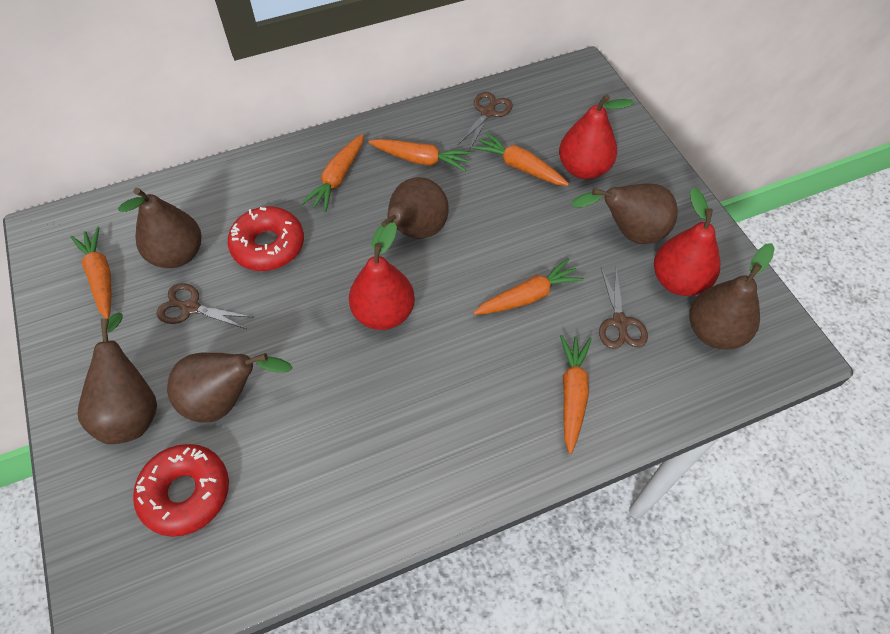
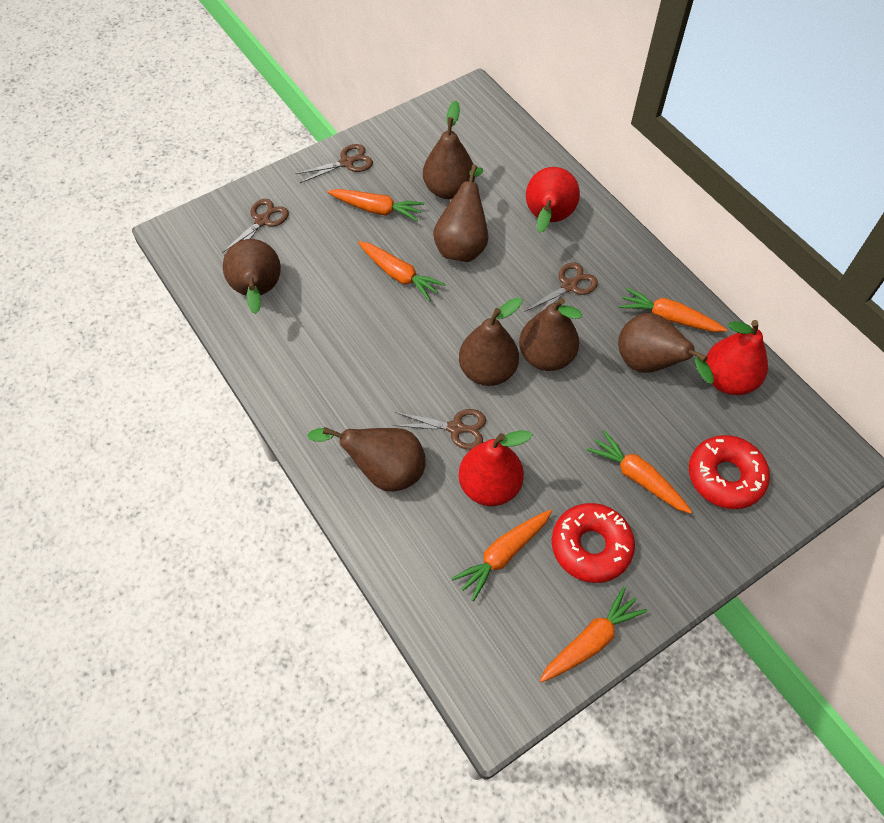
brown pear: [77,312,157,444] [118,188,202,268] [167,353,293,423] [371,177,449,250] [571,183,678,244] [689,243,775,350] = 6 -> [223,239,281,314] [307,427,426,492] [423,101,475,199] [433,165,488,262] [459,297,522,386] [519,298,582,371] [618,313,714,384] = 7
brown scissors: [156,283,252,329] [458,92,512,149] [599,268,648,349] = 3 -> [222,199,289,253] [296,144,373,183] [392,409,486,450] [524,263,598,312] = 4

